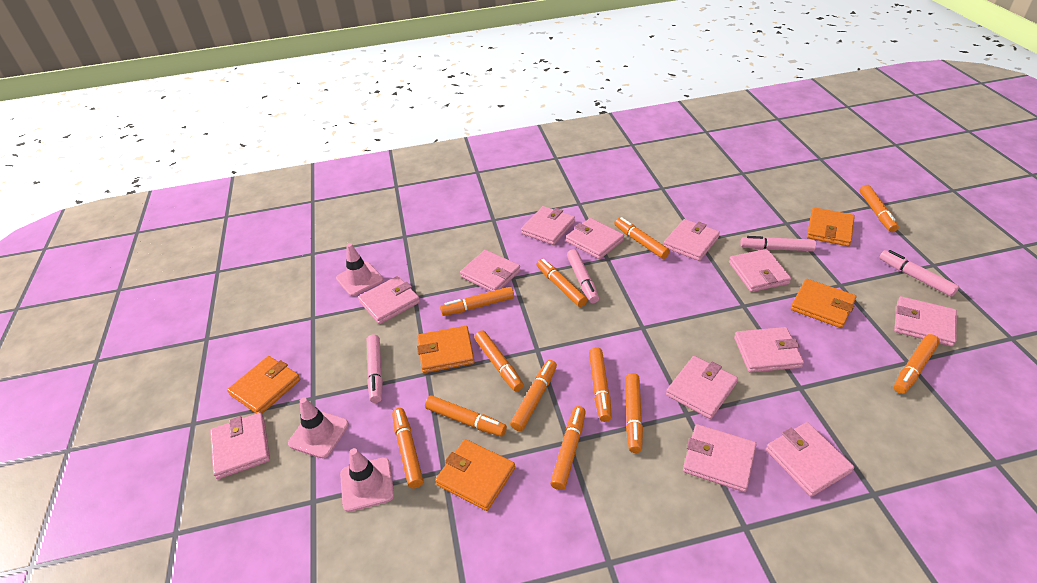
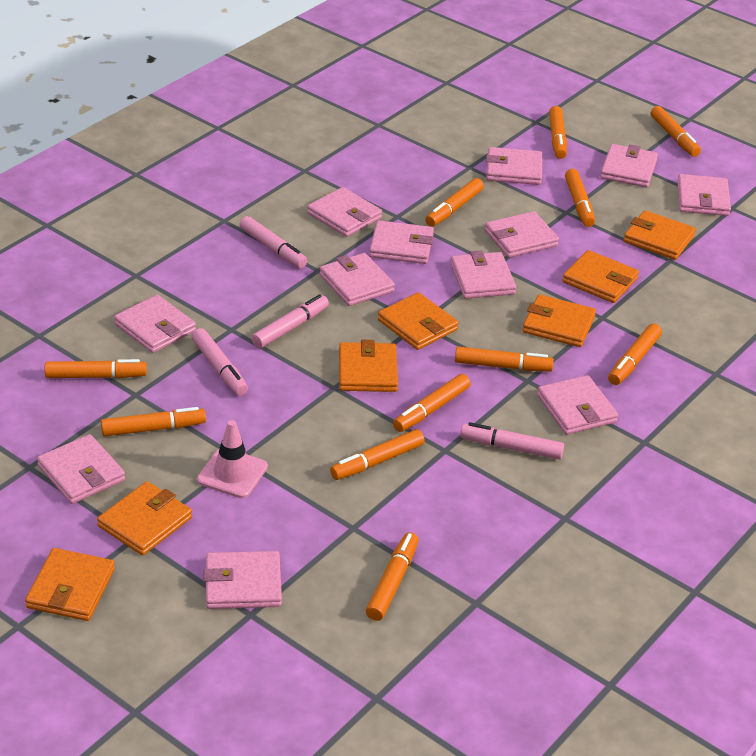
orange marker: [392,408,423,489] [425,395,507,437] [440,287,514,316] [474,330,524,392] [510,360,557,431] [536,259,587,307] [550,406,586,490] [589,347,612,422] [615,217,670,259] [625,373,643,453] [860,185,899,232] [894,334,940,394] = 12 -> [44,359,147,378] [101,407,206,436] [330,429,425,480] [366,532,419,621] [393,374,471,432] [425,178,484,227] [455,347,554,372] [549,106,567,159] [565,169,595,227] [608,323,662,385] [651,106,701,157] = 11
orange wallet: [227,356,301,414] [417,326,475,373] [435,439,515,511] [791,279,856,328] [807,207,855,246] = 5 -> [25,548,115,621] [97,481,192,555] [339,340,398,392] [378,292,459,350] [522,294,596,347] [562,250,639,303] [623,210,696,260] = 7
pink traffic cone: [288,397,349,459] [336,243,383,296] [340,448,394,512] = 3 -> [197,420,268,498] = 1

